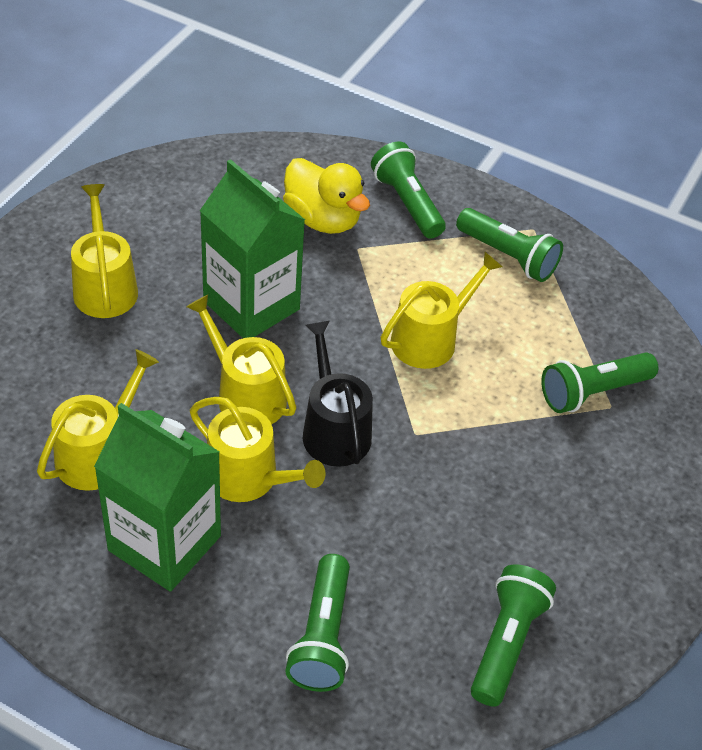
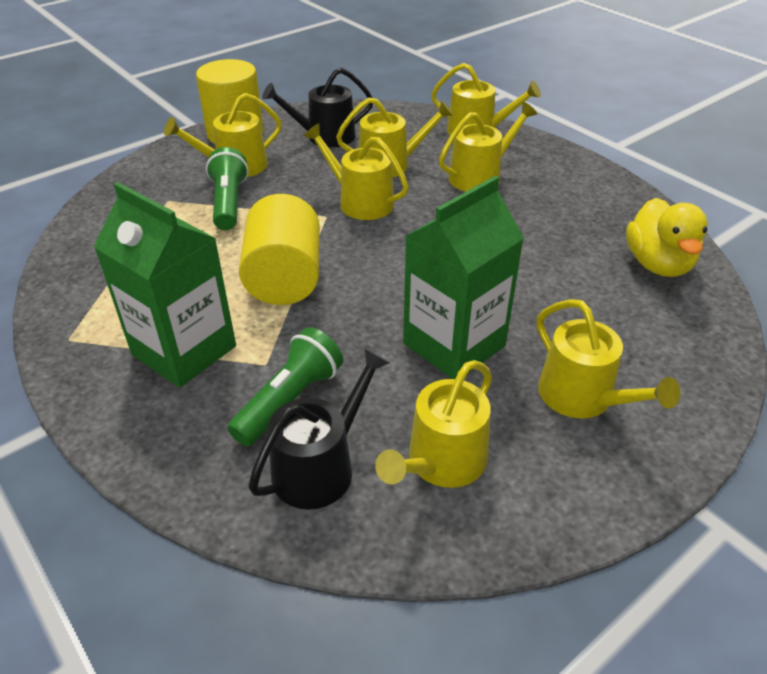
black watering can: [303,321,373,467] = 1 -> [248,348,390,510] [262,68,373,147] = 2
green flashlight: [285,554,350,692] [371,142,446,239] [456,208,563,282] [471,564,556,707] [541,353,658,413] = 5 -> [206,147,248,230] [227,327,343,447] = 2
yellow cylinder: none = 0 -> [196,59,264,144] [239,194,320,305] = 2
yellow watering can: [37,349,159,491] [71,184,138,318] [186,295,296,424] [190,397,325,502] [381,252,503,369] = 5 -> [164,93,282,177] [304,123,409,220] [336,98,453,178] [375,360,492,488] [431,63,541,136] [439,102,537,192] [537,299,681,418] = 7

